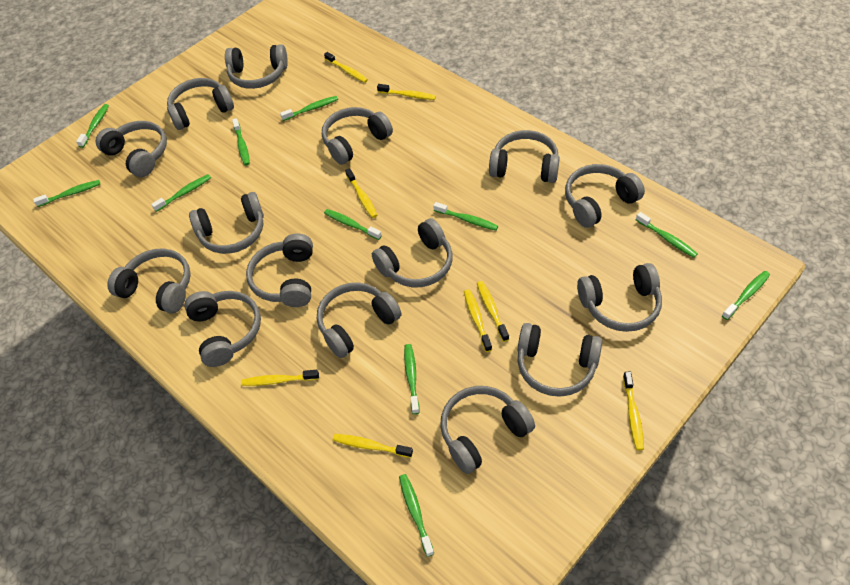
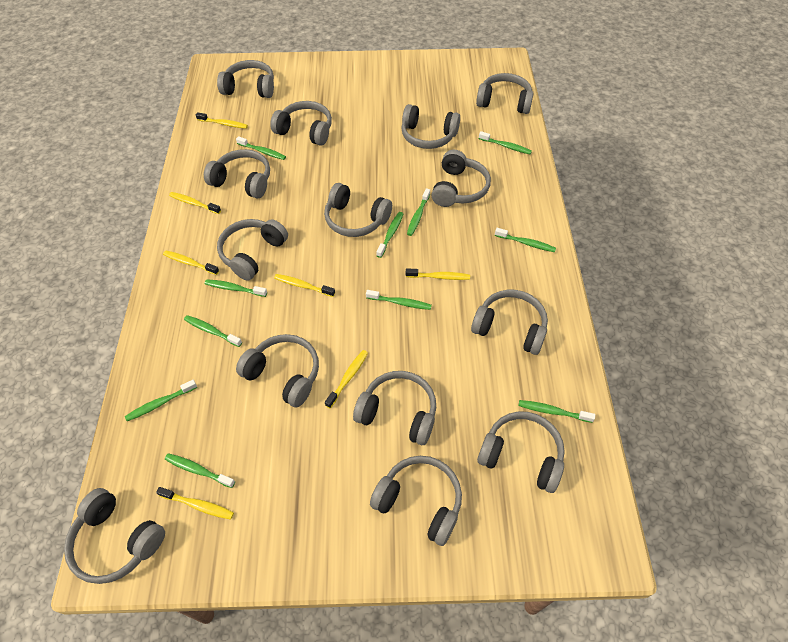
grey headphones: [96,121,167,177] [107,248,191,314] [167,78,234,130] [184,291,261,367] [189,192,264,254] [225,44,288,89] [246,233,313,307] [317,282,402,358] [322,107,393,165] [372,218,453,287] [440,386,535,474] [489,130,560,183] [518,323,602,397] [565,164,645,228] [577,263,662,332] = 15 -> [64,488,165,584] [204,149,270,199] [217,60,274,98] [217,219,288,281] [236,334,319,407] [270,101,332,146] [324,183,392,237] [353,371,436,445] [370,456,462,546] [401,104,460,149] [431,150,491,207] [471,290,548,355] [476,73,534,114] [477,412,565,493] = 14
yellow toothbrush: [241,370,319,386] [324,52,368,83] [333,434,413,458] [345,168,377,218] [377,84,436,100] [464,289,492,352] [477,281,509,342] [623,372,644,450] = 8 -> [156,487,234,520] [163,251,219,275] [169,192,221,214] [196,112,248,129] [274,274,335,297] [325,350,368,408] [406,268,470,280] = 7

